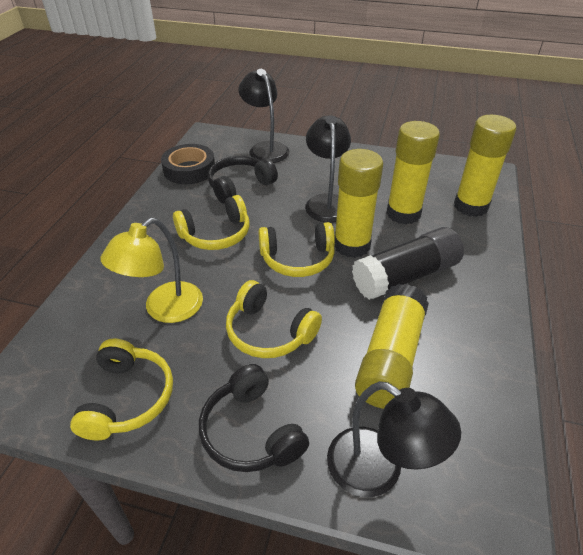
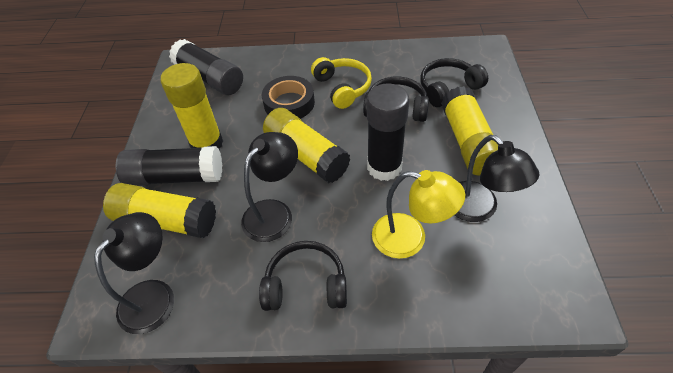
black glue stick: [352,227,464,300] = 1 -> [116,146,222,186] [169,39,243,95] [367,84,410,181] = 3
black headphones: [199,364,309,472] [208,156,278,204] = 2 -> [259,241,347,311] [363,76,429,122] [420,58,488,107] = 3
yellow headphones: [70,339,173,440] [173,195,249,250] [226,280,322,358] [258,222,335,277] = 4 -> [311,57,372,109] = 1

